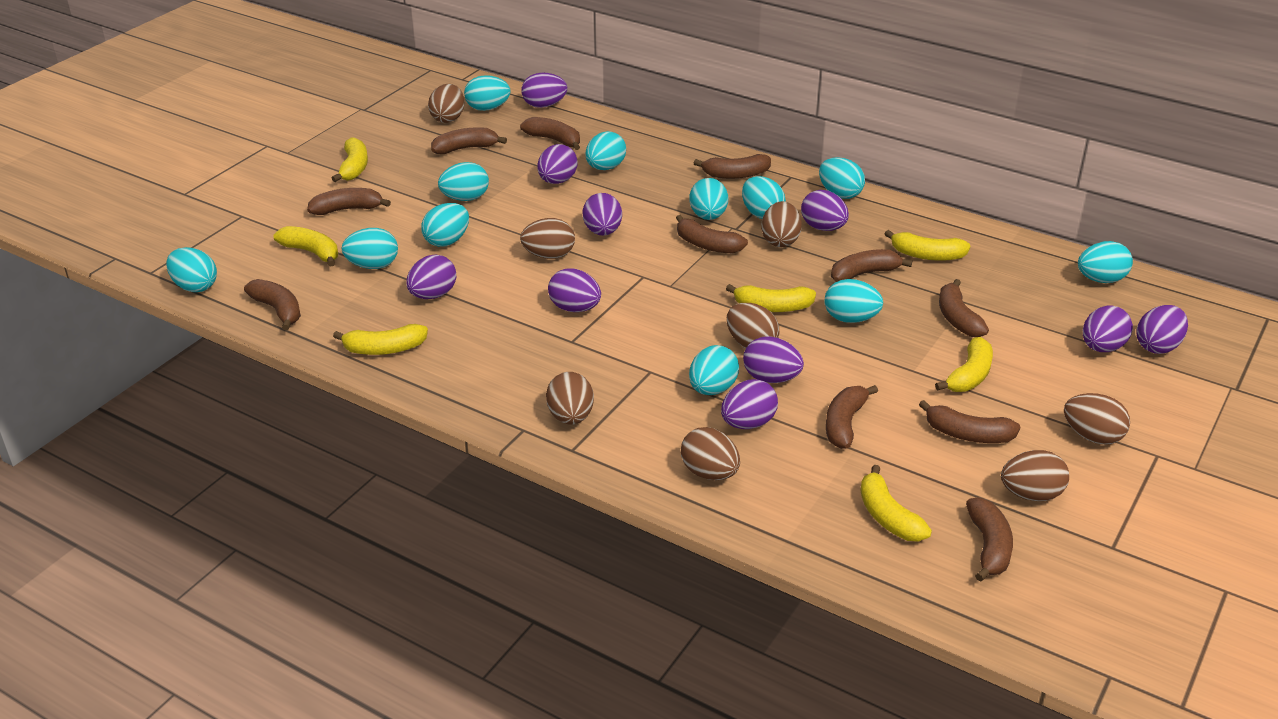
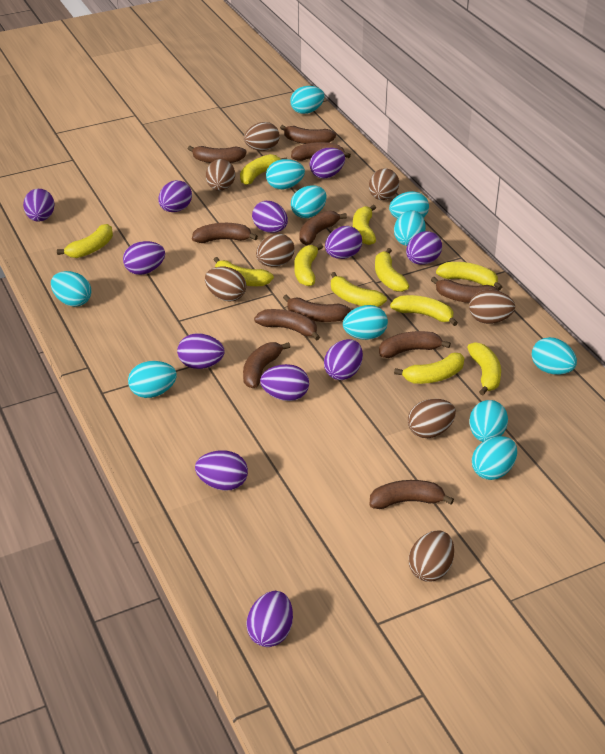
purple egg: [407,254,456,299] [522,73,567,108] [537,144,578,184] [548,268,601,312] [583,193,622,236] [721,379,778,429] [743,336,804,383] [801,190,849,231] [1083,306,1133,352] [1137,305,1188,354] = 10 -> [23,189,55,222] [123,241,165,275] [158,180,192,212] [177,333,224,369] [195,450,248,491] [246,591,293,647] [252,201,288,233] [260,364,309,401] [309,148,345,178] [324,339,363,380] [325,226,362,259] [406,231,442,265] = 12
turquoise egg: [166,247,217,292] [341,228,398,269] [421,203,469,247] [438,162,489,201] [464,75,510,111] [586,131,626,170] [689,178,728,220] [689,345,739,395] [742,176,786,219] [819,157,865,199] [825,279,883,323] [1078,241,1133,283] = 12 -> [51,271,91,307] [128,361,177,398] [266,159,305,189] [290,86,325,114] [291,185,327,218] [343,305,388,340] [389,191,429,219] [394,210,426,246] [469,400,508,442] [472,436,517,480] [532,337,577,375] = 11
yellow banana: [274,226,338,267] [331,137,368,182] [333,324,428,355] [726,284,816,312] [860,465,932,542] [885,230,971,261] [935,337,993,392] = 7 -> [57,224,113,258] [214,257,274,286] [240,154,287,185] [294,243,323,286] [331,272,387,307] [353,205,376,245] [375,248,409,292] [390,295,458,326] [394,353,464,384] [436,262,502,290] [467,342,501,395] = 11

